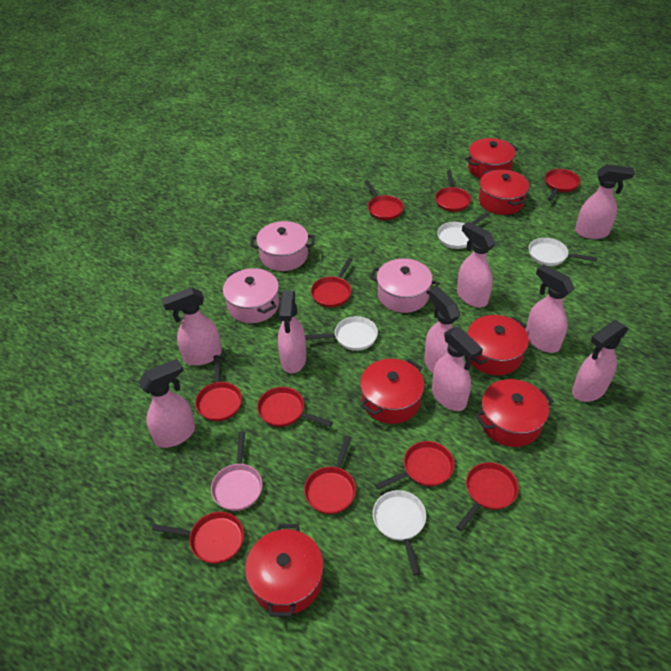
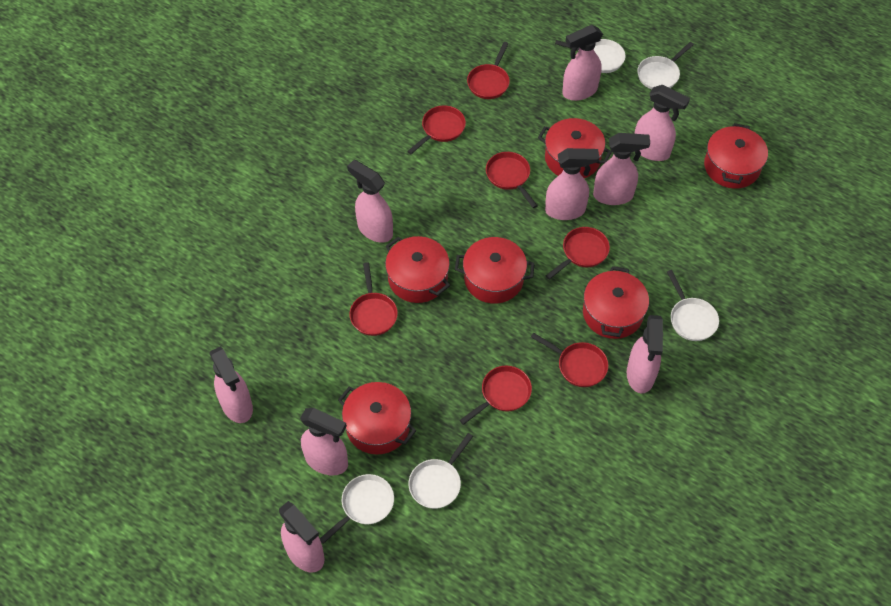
pink pan: [211,431,263,511] = 1 -> none = 0
pink pot: [223,268,279,323] [250,221,315,271] [370,259,439,313] = 3 -> none = 0
red pan: [152,512,244,564] [195,355,242,421] [257,387,333,427] [304,436,356,514] [311,257,353,307] [364,180,404,220] [375,441,455,489] [435,170,471,212] [456,462,519,531] [545,169,581,201] = 10 -> [349,263,398,336] [407,105,466,154] [460,366,532,425] [467,42,510,99] [486,152,538,208] [531,333,608,387] [546,227,610,280] = 7
white pan: [305,316,378,351] [373,490,426,576] [437,212,490,249] [529,238,597,266] = 4 -> [320,474,394,544] [409,433,473,509] [555,39,626,73] [637,42,694,89] [667,270,719,341] = 5

